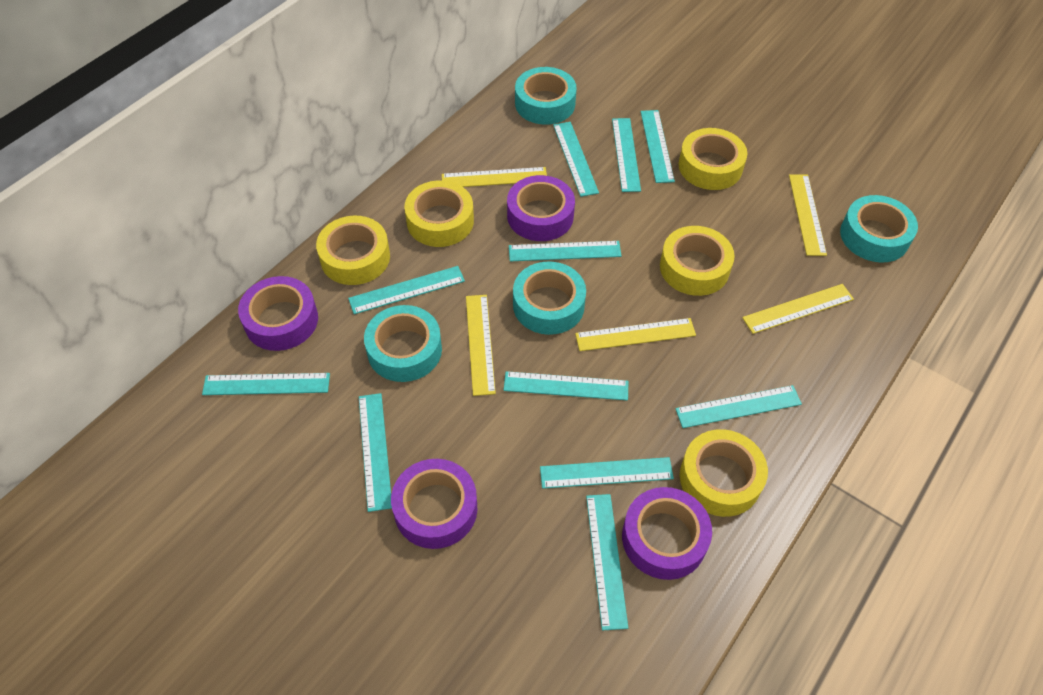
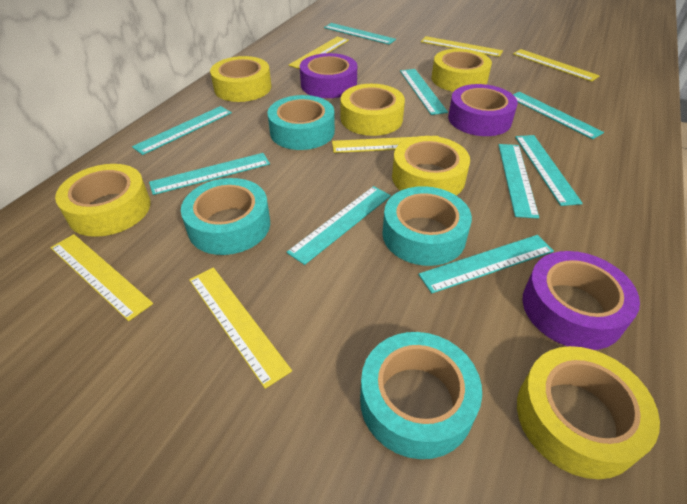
purple tape: [238,276,318,351] [391,459,477,549] [507,175,575,241] [622,487,712,580] = 4 -> [300,53,357,98] [448,84,518,136] [522,251,640,350] = 3
turquoise ruler: [202,373,330,395] [348,266,465,314] [359,393,392,512] [504,371,628,400] [509,241,622,261] [540,457,674,489] [553,122,599,197] [586,494,628,630] [612,118,641,192] [641,110,675,183] [676,385,802,428] = 11 -> [132,106,232,155] [149,153,270,195] [287,186,391,265] [324,23,396,45] [400,69,448,115] [418,235,554,293] [499,144,539,219] [513,92,604,139] [515,135,583,206] = 9
yellow ruler: [442,167,547,187] [466,295,496,396] [575,318,696,351] [742,284,854,334] [789,174,827,256] = 5 -> [50,234,153,321] [189,267,292,389] [289,37,349,69] [332,136,439,153] [421,36,503,57] [513,49,600,82] = 6
yellow tape: [316,216,390,285] [404,180,474,247] [660,226,735,296] [678,128,747,190] [680,429,768,517] = 5 -> [55,164,151,237] [210,56,271,102] [341,84,405,136] [392,136,470,195] [432,49,492,92] [517,346,660,479] = 6

